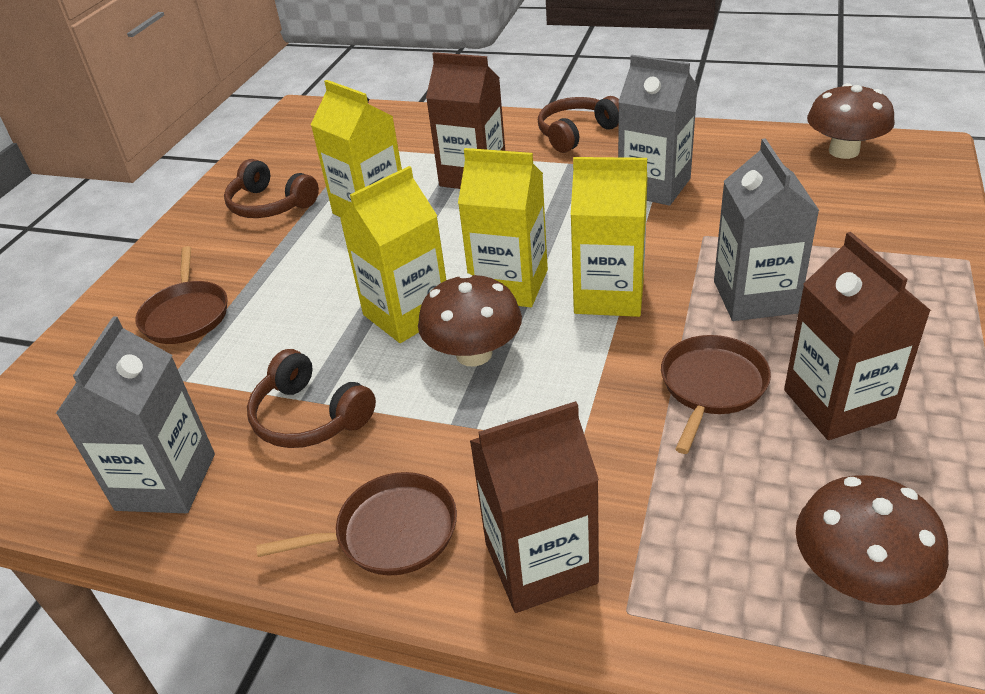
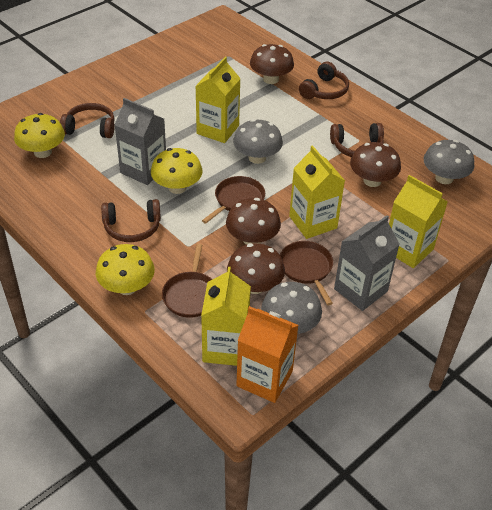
brown carton: [426,52,505,189] [470,401,599,613] [784,232,931,440] = 3 -> none = 0
brown headphones: [224,159,319,218] [247,349,376,448] [538,96,619,153] = 3 -> [60,103,115,138] [101,199,161,242] [299,62,349,99] [330,123,384,157] = 4
brown mushroom: [418,273,522,367] [796,475,949,605] [807,83,895,159] = 3 -> [226,198,281,245] [227,243,285,294] [250,44,294,84] [350,142,401,187] = 4
grey carton: [56,317,215,513] [618,55,698,206] [714,138,819,321] = 3 -> [114,98,166,185] [334,215,400,311] = 2
grey mushroom: none = 0 -> [233,119,283,164] [261,282,322,334] [423,140,474,184] = 3
orange carton: none = 0 -> [236,306,299,403] = 1
yellow mushroom: none = 0 -> [14,113,65,158] [96,244,155,295] [151,148,203,194] = 3

